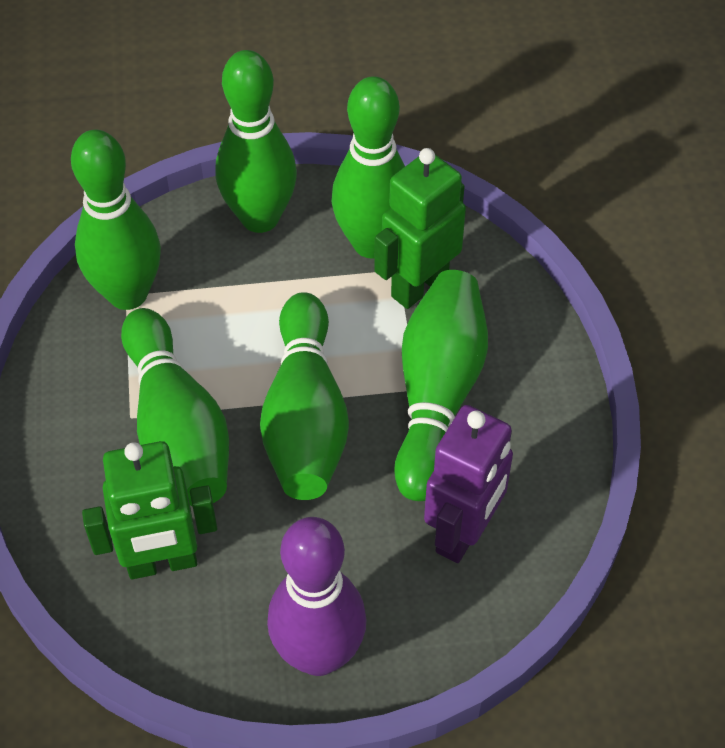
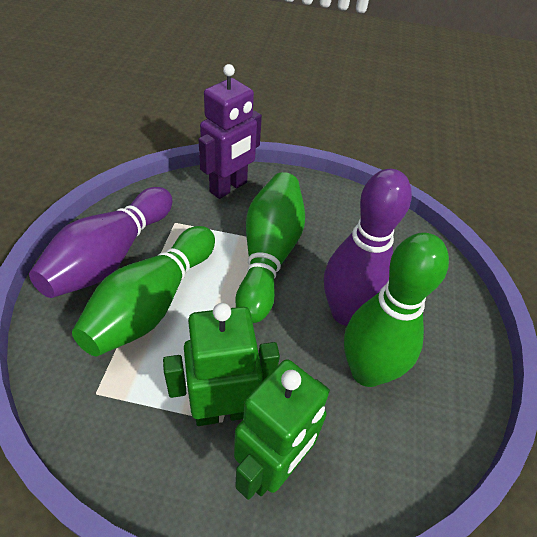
green bowling pin: [71,130,161,310] [121,308,229,506] [216,50,297,233] [260,292,349,500] [332,76,405,258] [394,270,488,501] = 6 -> [72,226,215,356] [235,172,305,323] [344,232,449,387] = 3
purple bowling pin: [267,517,367,676] = 1 -> [29,187,173,298] [324,169,412,326] = 2

